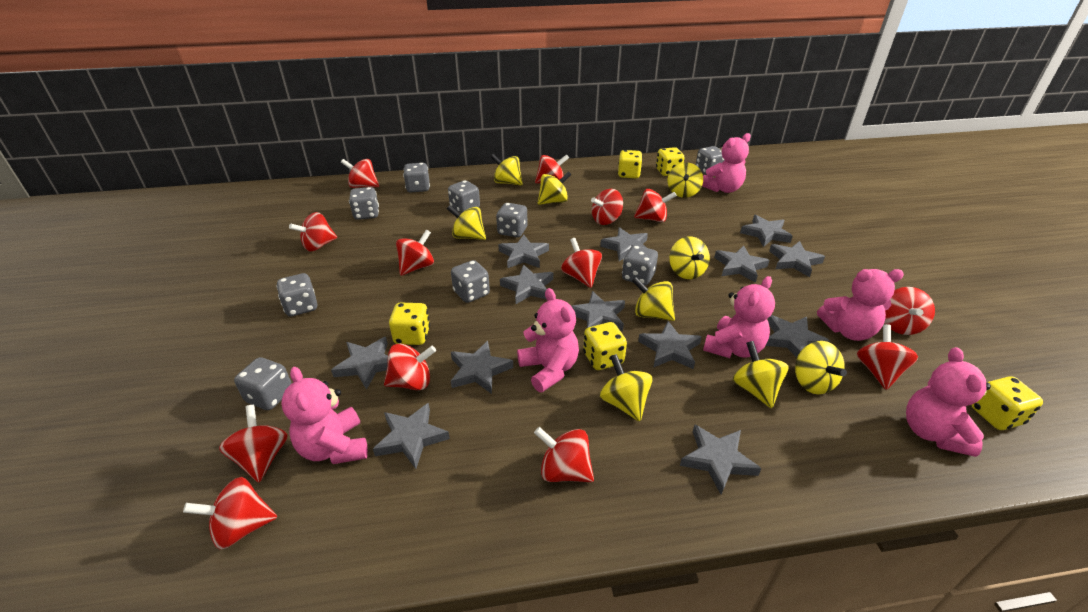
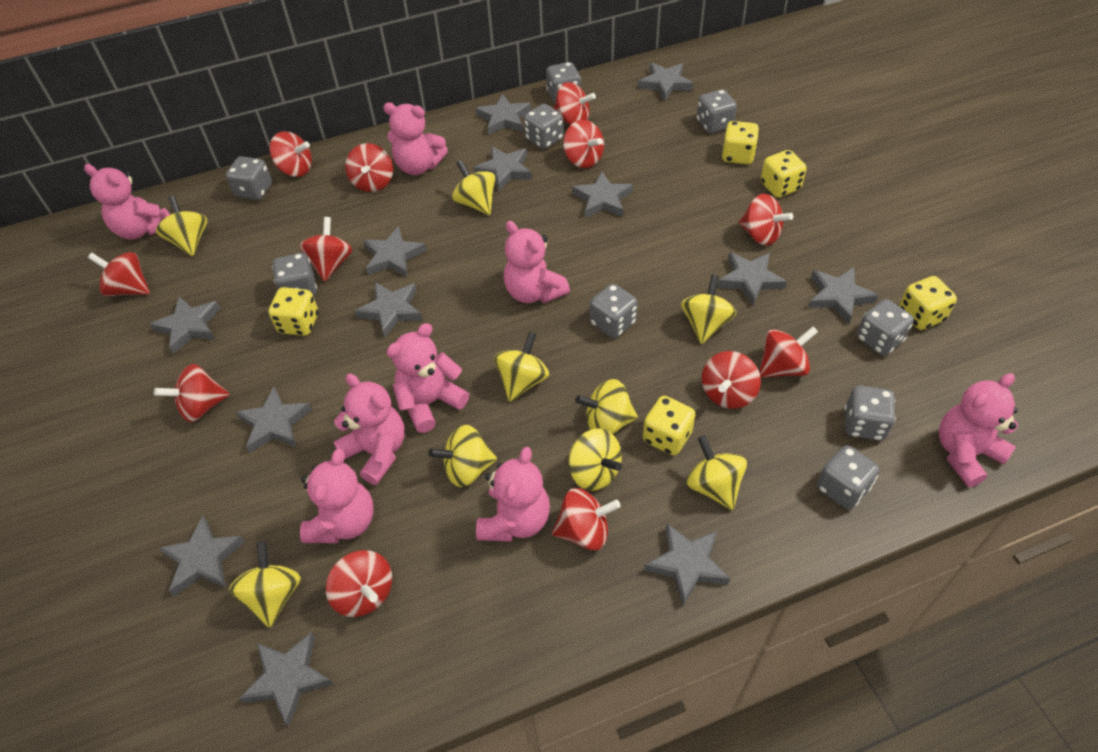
pink teddy bear: [282,367,368,464] [517,288,579,392] [702,133,751,193] [703,276,775,358] [817,269,904,341] [906,347,991,457] = 6 -> [84,164,171,239] [300,449,374,543] [333,374,405,485] [383,102,448,175] [386,323,469,433] [476,447,550,542] [504,221,570,303] [939,373,1018,487] = 8
red spinning top: [183,477,277,550] [219,405,288,483] [289,212,337,252] [341,159,379,188] [384,344,436,390] [396,230,434,276] [534,427,594,482] [535,154,569,184] [561,238,602,288] [591,189,623,225] [634,189,677,222] [857,324,918,390] [884,287,935,335] = 13 -> [88,252,150,296] [154,364,230,422] [269,131,312,177] [299,217,352,282] [326,550,392,617] [345,143,393,192] [552,488,621,550] [553,82,596,125] [563,120,604,168] [702,351,761,409] [739,194,793,246] [759,327,818,378] = 12

